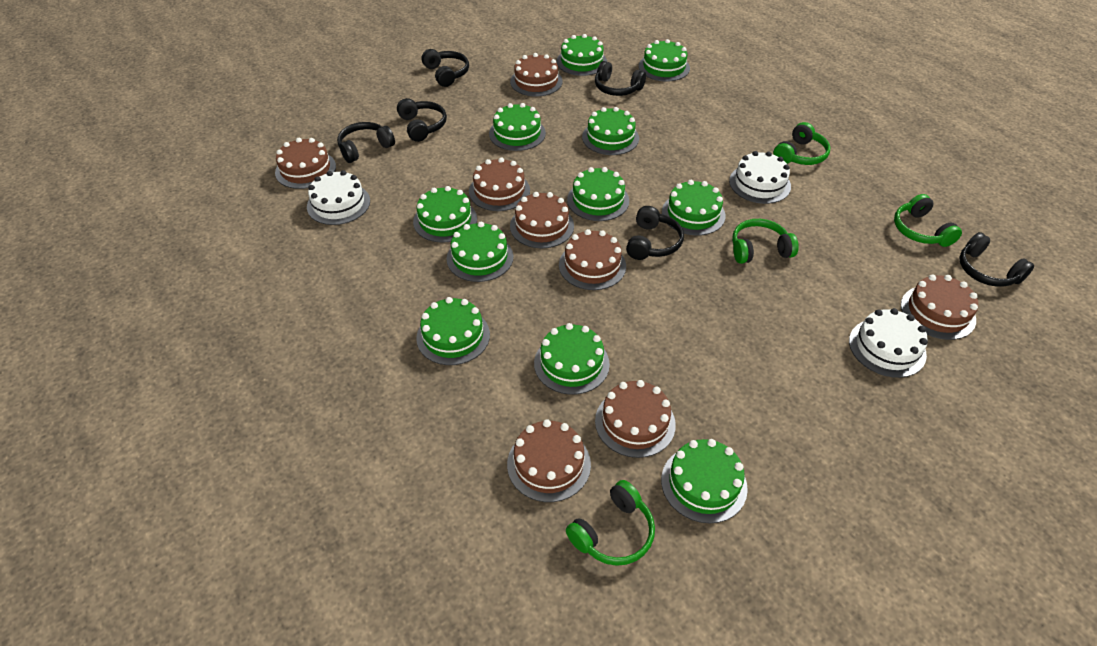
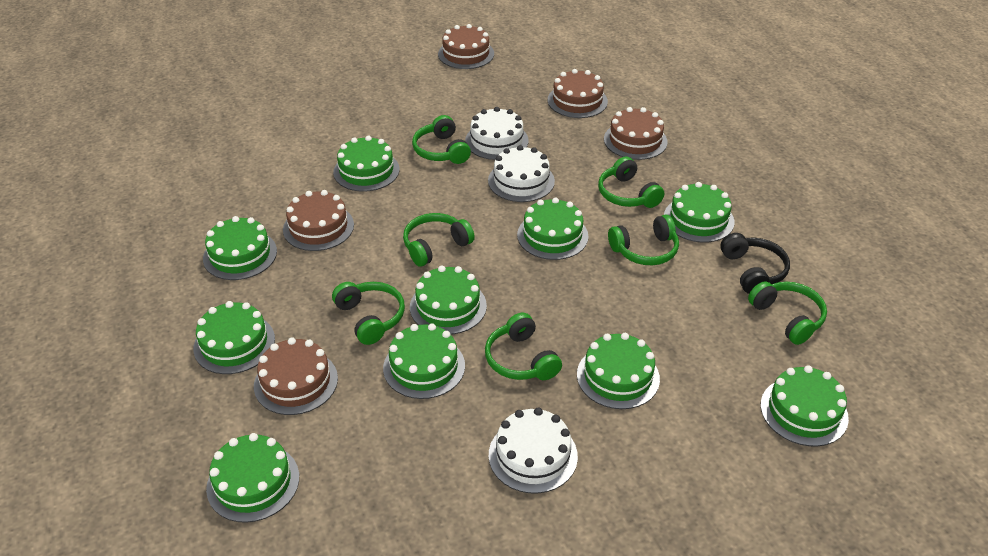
black headphones: [337,122,395,163] [397,98,447,142] [422,49,469,87] [595,61,646,96] [626,206,684,260] [959,232,1034,287] = 6 -> [720,233,790,294] = 1
brown cake: [275,138,336,189] [469,157,530,211] [507,419,591,502] [510,53,563,97] [510,192,574,248] [559,229,626,290] [595,380,676,458] [901,275,978,340] = 8 -> [254,337,338,415] [283,190,354,251] [438,24,494,69] [548,69,608,118] [604,107,668,160] = 5
green cake: [413,186,477,243] [416,297,490,365] [446,222,514,282] [489,103,546,151] [534,323,610,395] [557,34,607,76] [567,167,629,221] [582,107,639,155] [639,39,690,82] [661,439,748,523] [662,180,725,236] = 11 -> [193,301,275,374] [203,216,277,280] [206,433,299,523] [333,136,400,192] [383,324,465,399] [410,266,487,334] [517,198,589,260] [577,333,660,409] [664,182,734,243] [761,365,849,446] = 10
green headphones: [566,480,655,566] [732,219,799,264] [773,122,830,165] [894,194,962,247] = 4 -> [332,282,405,345] [403,213,475,267] [412,115,471,164] [485,313,562,380] [598,157,664,208] [608,215,679,265] [748,281,827,345] = 7

